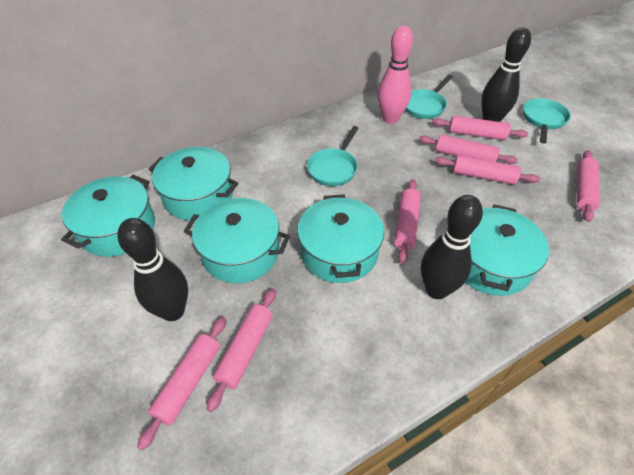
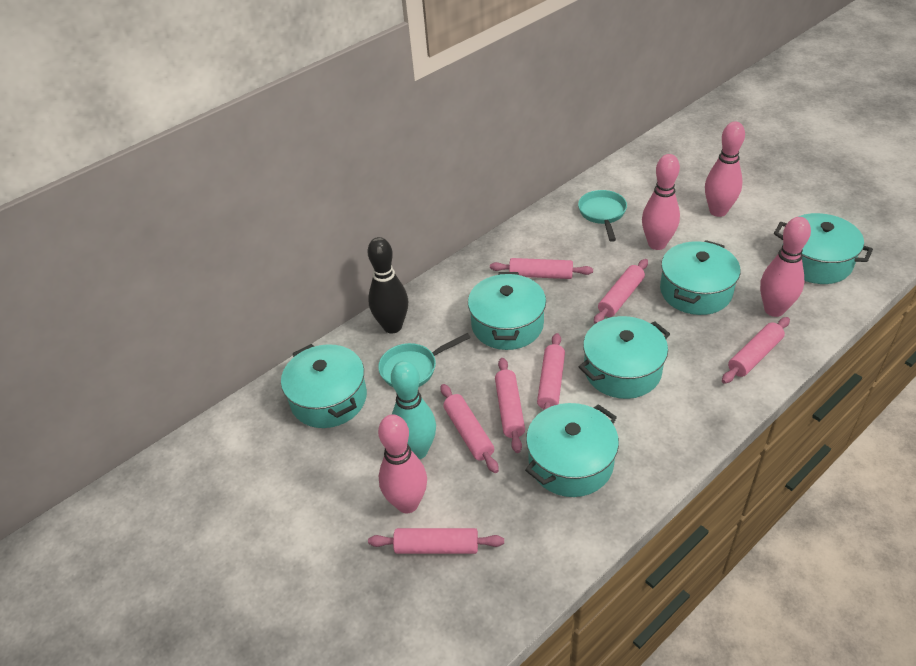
black bowling pin: [117,218,188,321] [421,195,483,299] [481,27,531,122] = 3 -> [368,237,408,333] = 1
pink bowling pin: [377,26,413,124] = 1 -> [378,414,427,513] [642,154,680,250] [705,122,745,217] [760,217,811,317] = 4
turquoise bowling pin: none = 0 -> [391,361,436,459] = 1
turquoise pan: [307,126,359,186] [405,74,453,119] [523,98,571,144] = 3 -> [378,333,471,387] [578,190,627,242] = 2
turquoise pot: [61,175,155,257] [148,147,238,221] [184,198,290,283] [297,194,384,283] [465,204,549,296] = 5 -> [281,344,367,428] [468,272,546,350] [525,403,619,497] [579,316,670,399] [660,240,740,315] [774,213,873,284] = 6

